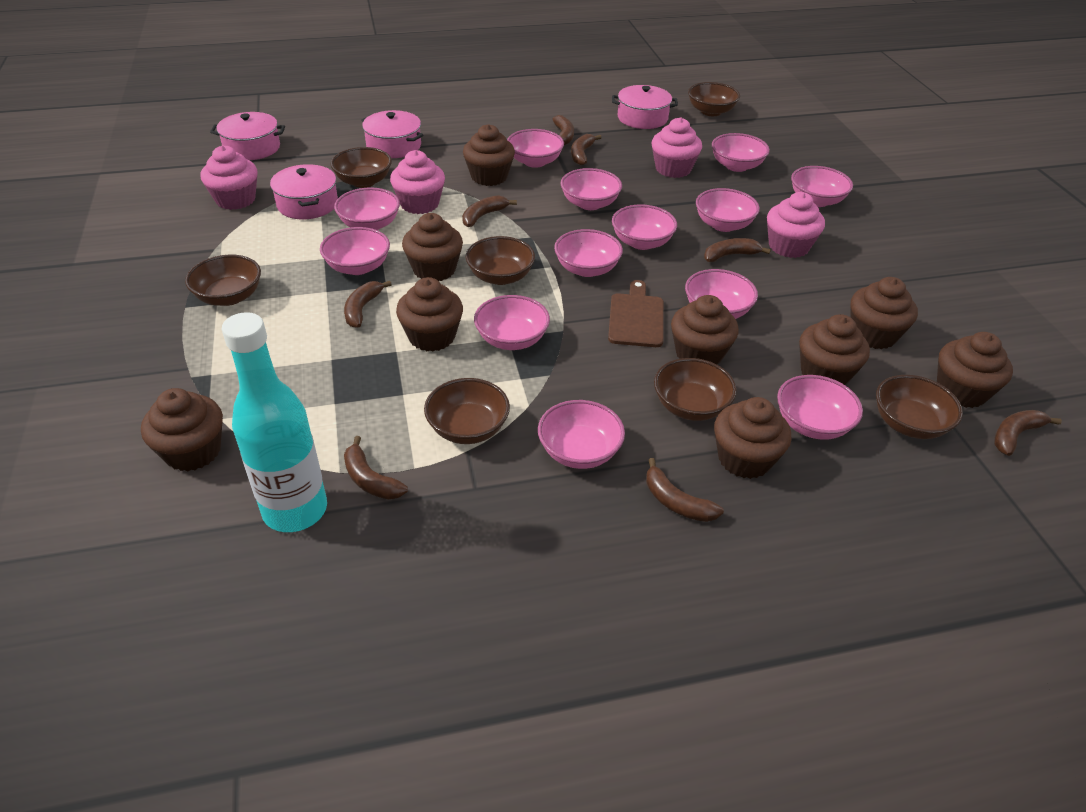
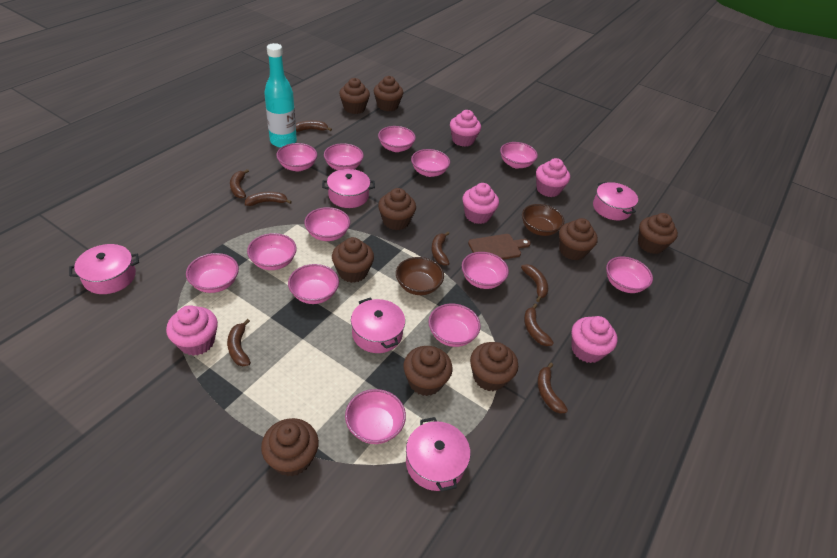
brown bowl: [185,255,261,306] [331,147,392,188] [424,378,510,444] [466,236,535,285] [654,358,737,421] [688,82,740,116] [876,375,963,439] = 7 -> [396,257,444,295] [522,204,564,236] = 2
pink cupcake: [201,145,258,210] [390,150,445,214] [652,118,702,178] [767,192,825,258] = 4 -> [166,305,218,356] [450,110,481,147] [462,183,499,224] [536,158,570,197] [571,316,617,363] = 5
pink pot: [210,112,285,160] [270,164,338,219] [361,110,423,158] [612,85,678,129] = 4 -> [69,244,139,294] [322,169,375,208] [351,297,405,353] [406,417,470,492] [593,182,638,220] = 5

